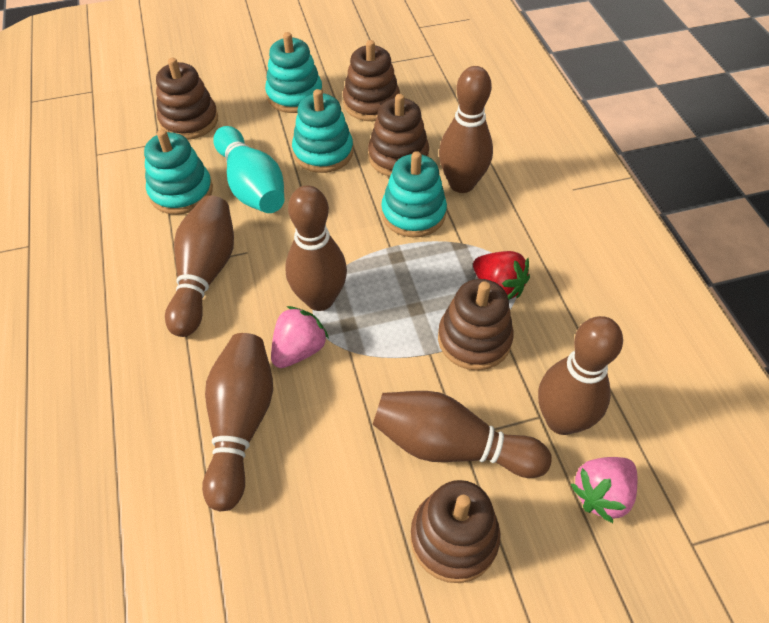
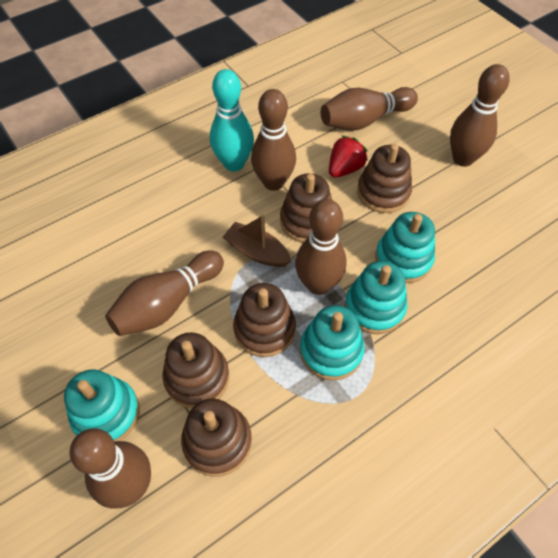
brown boat: none = 0 -> [223,215,291,267] = 1
pink strawberry: [271,306,329,368] [570,457,637,523] = 2 -> none = 0

